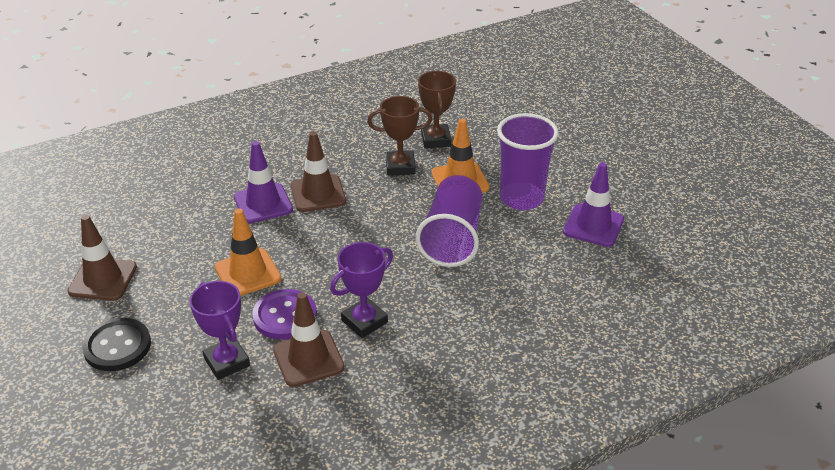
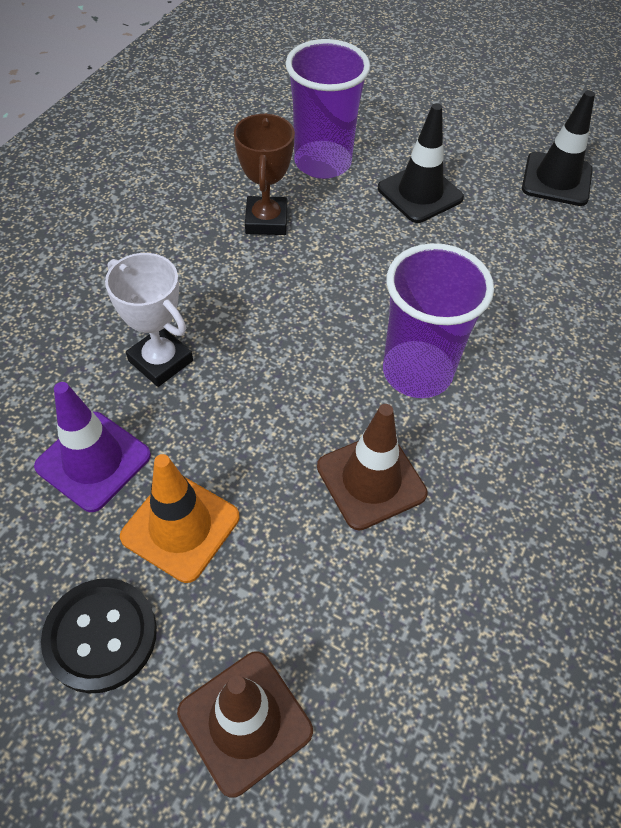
black traffic cone: none = 0 -> [378,103,464,223] [522,90,595,206] = 2
brown traffic cone: [68,215,137,301] [273,292,345,387] [291,131,346,212] = 3 -> [177,651,313,798] [317,404,428,531] = 2
brown trophy: [367,96,432,176] [418,71,456,148] = 2 -> [234,113,295,235] = 1
orange traffic cone: [215,208,282,296] [432,119,490,193] = 2 -> [120,454,239,583] = 1
purple button: [252,289,317,340] = 1 -> none = 0
purple traffic cone: [234,141,293,224] [563,162,624,247] = 2 -> [34,382,151,512] = 1
purple trophy: [189,281,250,380] [330,242,393,338] = 2 -> none = 0
white trophy: none = 0 -> [105,253,193,387] = 1

